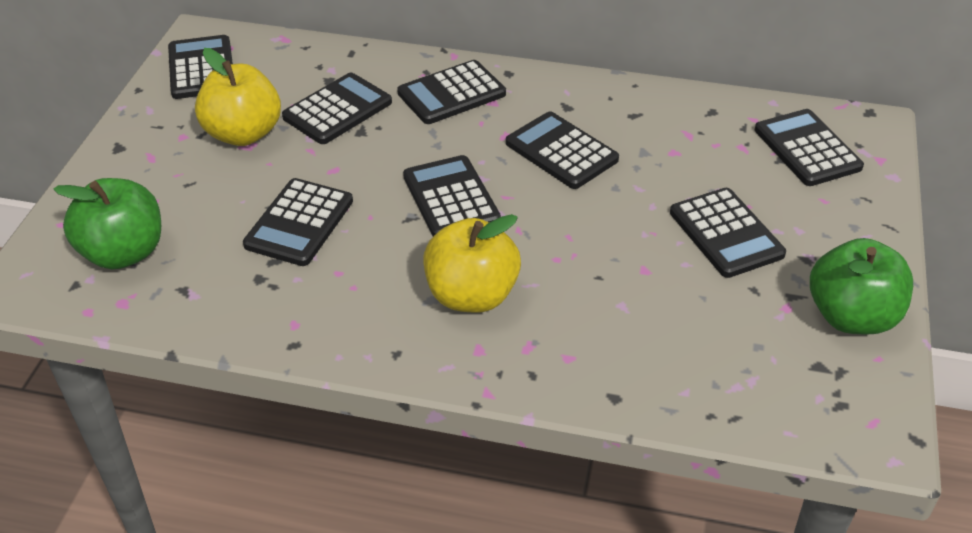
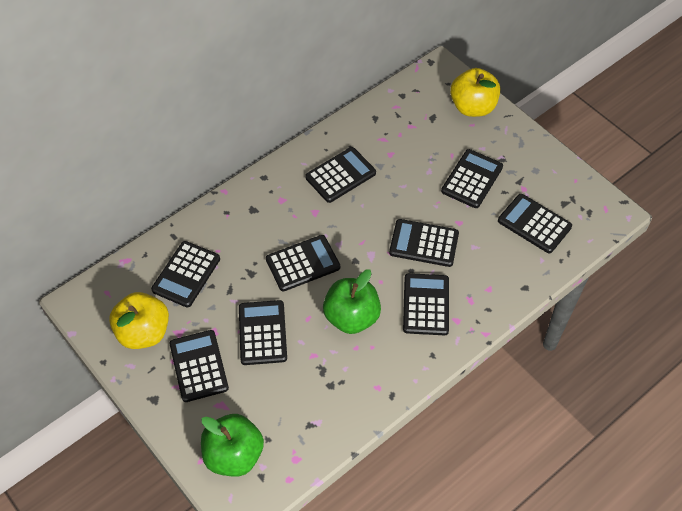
black calculator: [168,35,233,99] [243,178,353,266] [282,73,392,144] [397,60,506,124] [403,155,501,236] [506,111,619,189] [670,188,786,278] [755,109,864,186] = 8 -> [151,241,220,307] [170,330,229,402] [239,300,287,365] [266,235,340,291] [305,147,376,203] [389,219,459,267] [403,273,449,335] [441,149,503,208] [498,194,572,253] = 9

